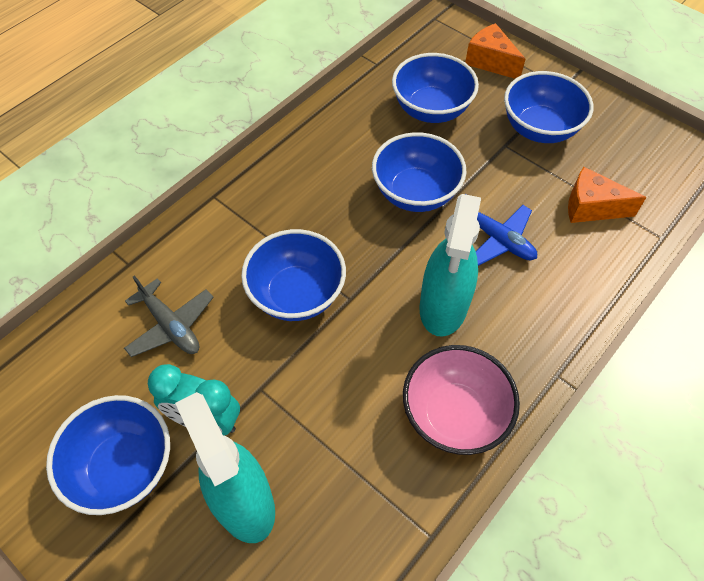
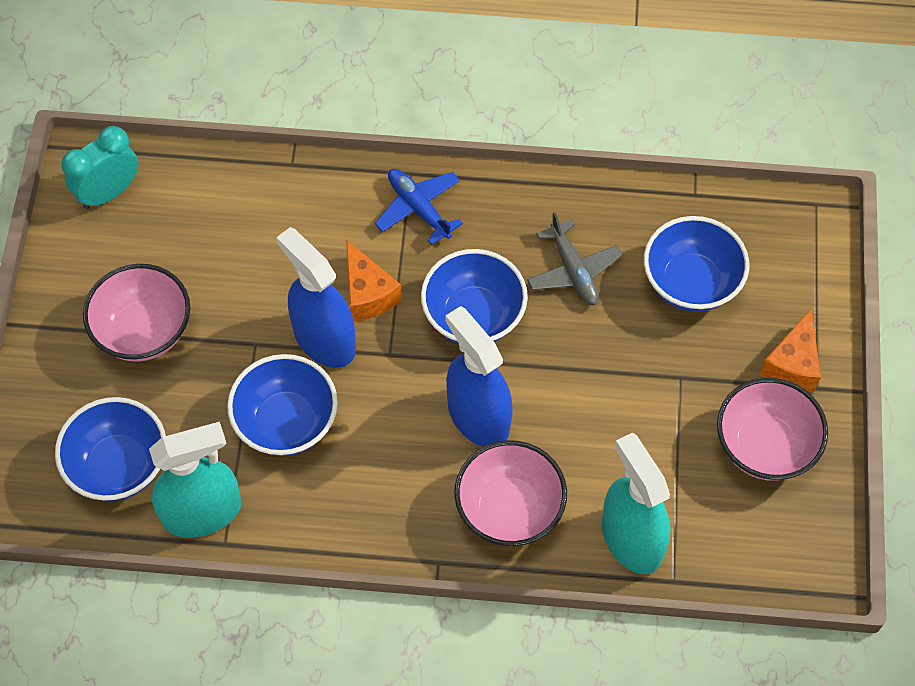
blue bowl: [46,395,170,515] [241,229,346,321] [372,132,467,212] [392,53,479,123] [504,71,593,143] = 5 -> [55,397,166,501] [227,354,338,456] [421,249,528,344] [644,216,749,312] = 4
blue spray bottle: none = 0 -> [276,227,356,368] [445,306,513,447] = 2
pink bowl: [403,345,520,455] = 1 -> [83,264,190,362] [454,440,567,546] [717,378,828,481] = 3

